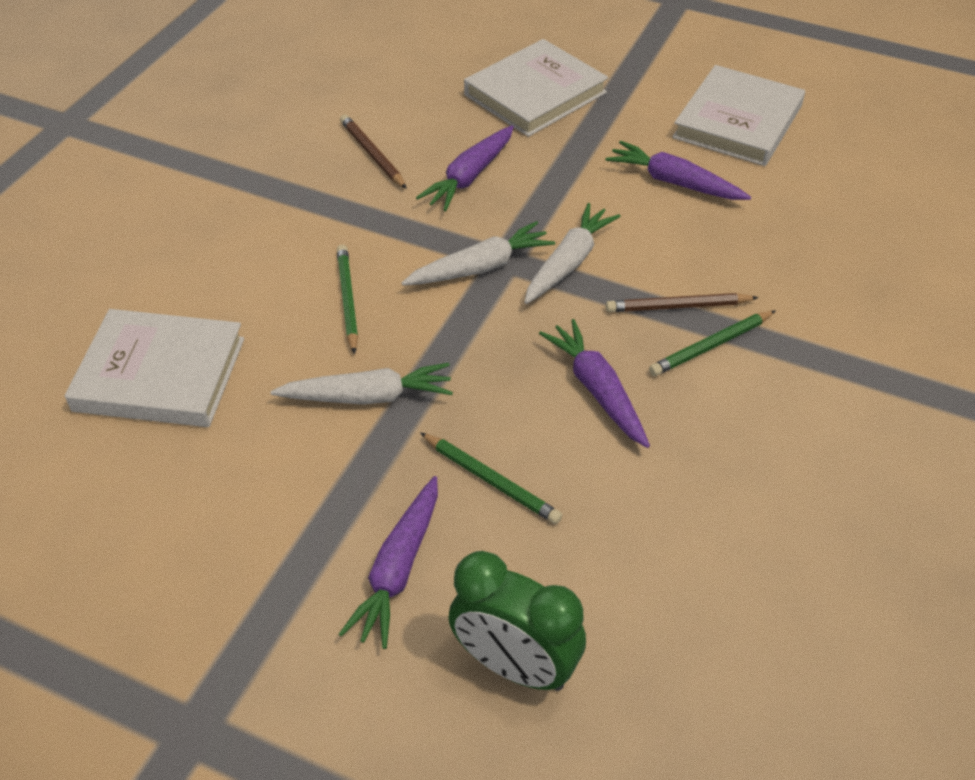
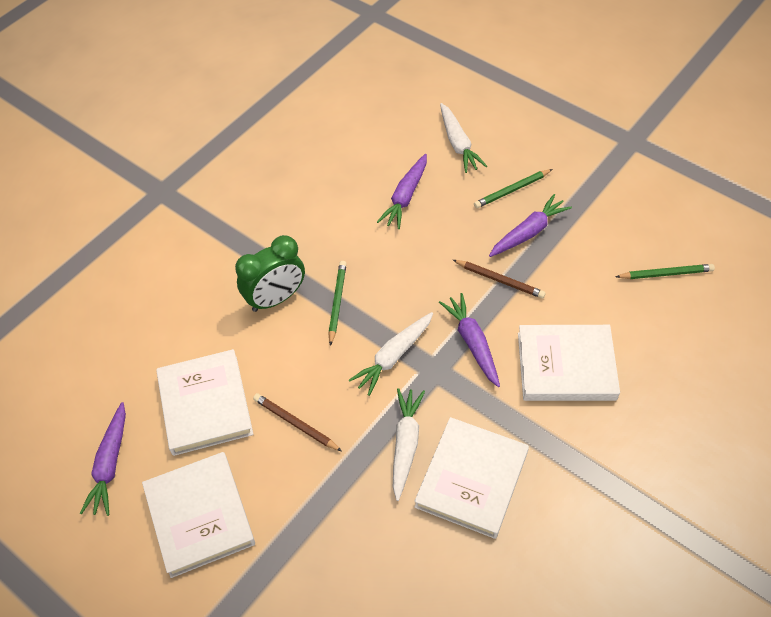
white book: [65,309,244,427] [464,39,608,137] [672,65,805,166] = 3 -> [142,452,255,578] [156,349,253,456] [414,417,529,539] [518,325,620,401] = 4

